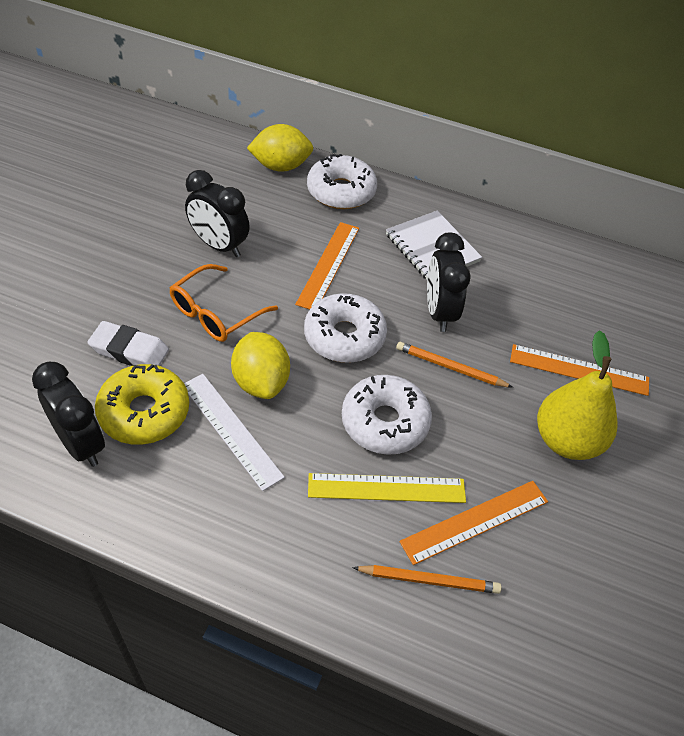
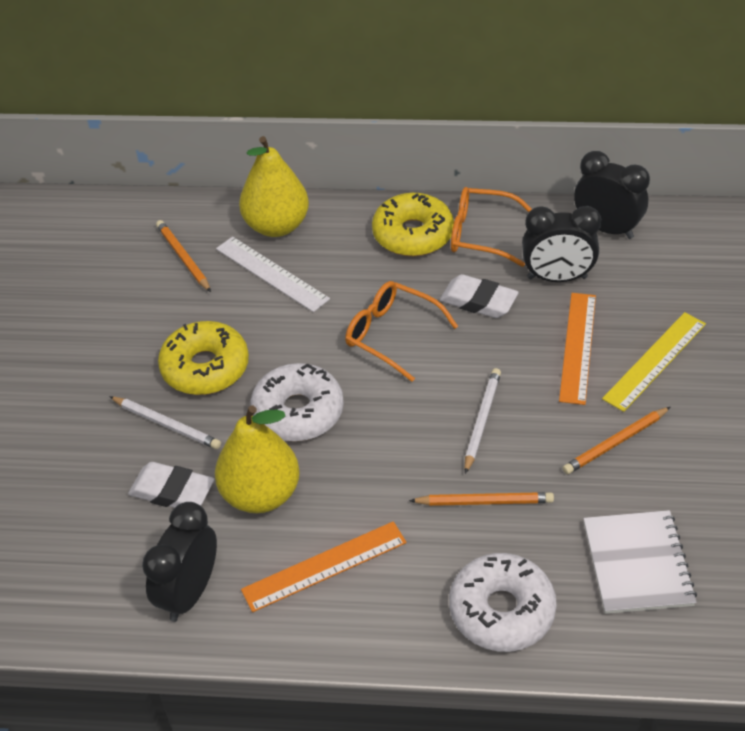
orange glasses: [169,264,278,342] = 1 -> [345,281,458,382] [451,187,532,267] = 2
orange pencil: [352,565,501,594] [396,342,513,388] = 2 -> [156,220,211,292] [409,492,554,506] [563,407,670,474] = 3
orange ruler: [295,222,359,310] [399,481,548,565] [510,344,649,396] = 3 -> [241,521,407,612] [559,293,596,405] = 2
white donut: [304,293,387,363] [307,154,377,209] [342,375,432,455] = 3 -> [250,363,344,441] [449,553,557,652] = 2
white eraser: [88,321,169,366] = 1 -> [128,462,214,508] [440,274,519,318] = 2
white pencil: none = 0 -> [109,396,221,449] [465,368,501,474] = 2
yellow donut: [95,364,189,445] = 1 -> [158,321,249,395] [372,193,454,256] = 2
yellow lemon: [231,332,290,399] [247,124,313,172] = 2 -> none = 0
yellow pear: [537,330,618,460] = 1 -> [215,405,300,513] [239,136,309,237] = 2

